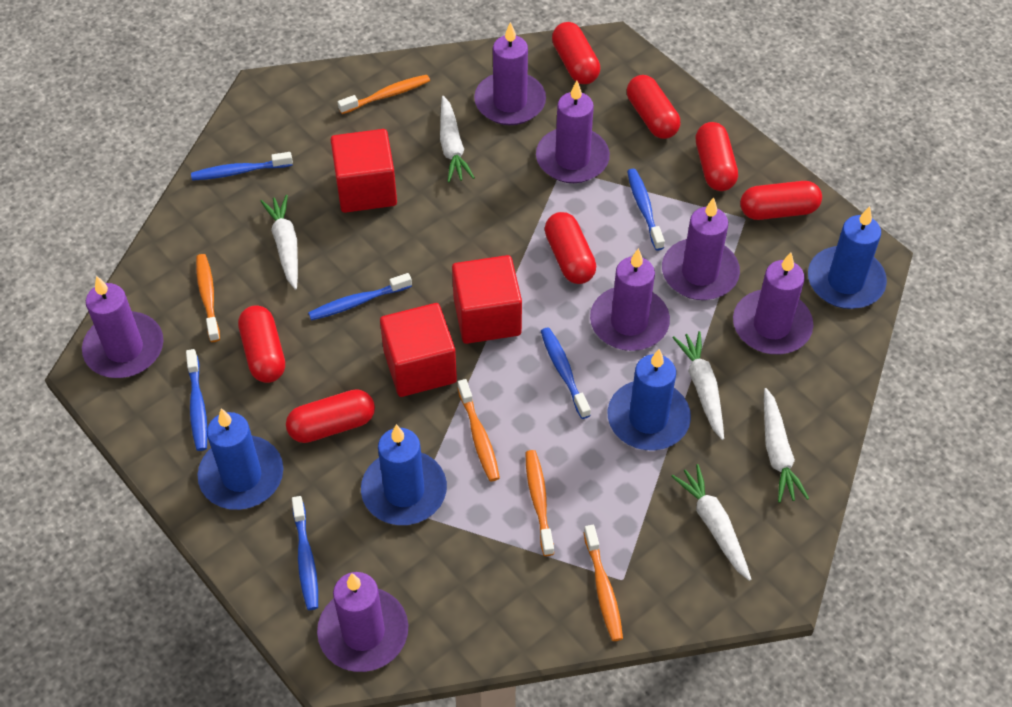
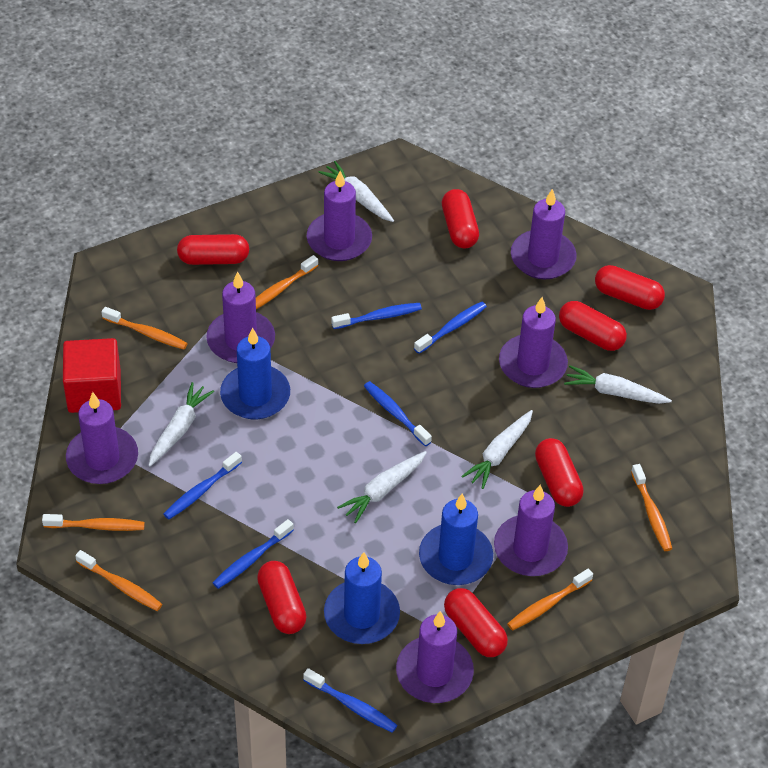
blue candle: [197,408,283,510] [361,424,447,525] [608,349,691,450] [808,206,887,309] = 4 -> [220,328,290,420] [324,552,400,644] [419,494,493,585] = 3
orange toothbrush: [196,254,220,342] [338,75,430,114] [457,379,500,481] [525,450,554,556] [584,525,623,641] = 5 -> [42,514,145,531] [75,550,162,611] [102,307,188,349] [256,255,318,309] [507,569,593,631] [631,464,672,551] = 6
red cube: [330,129,397,213] [380,303,457,397] [452,255,522,344] = 3 -> [63,338,121,413] = 1

